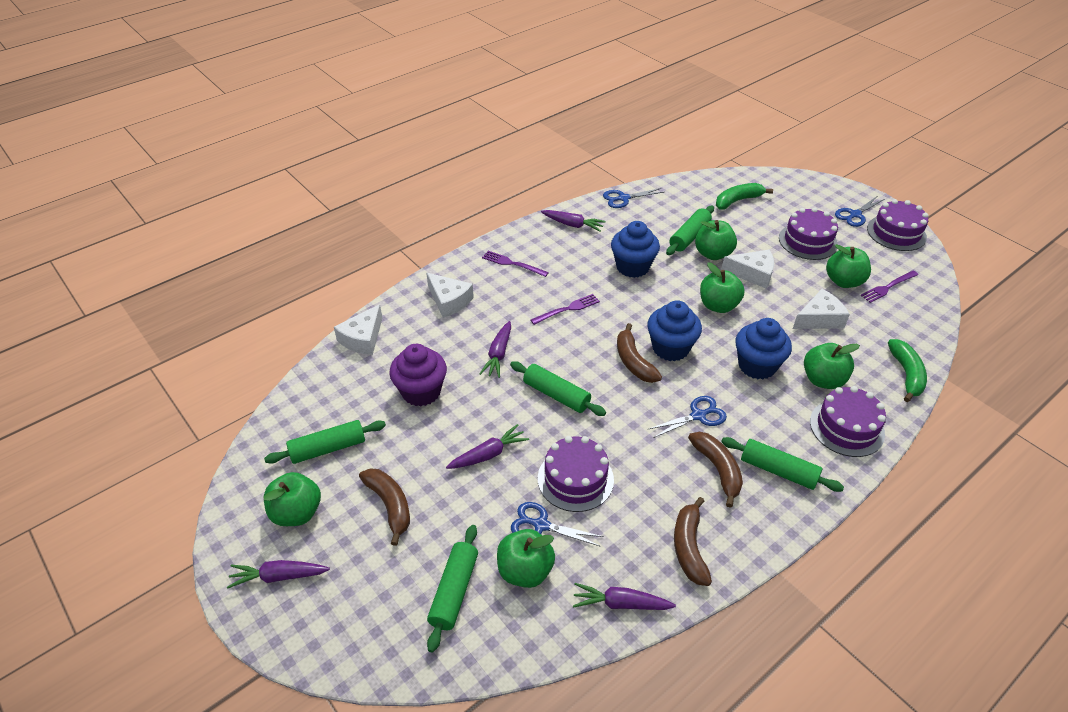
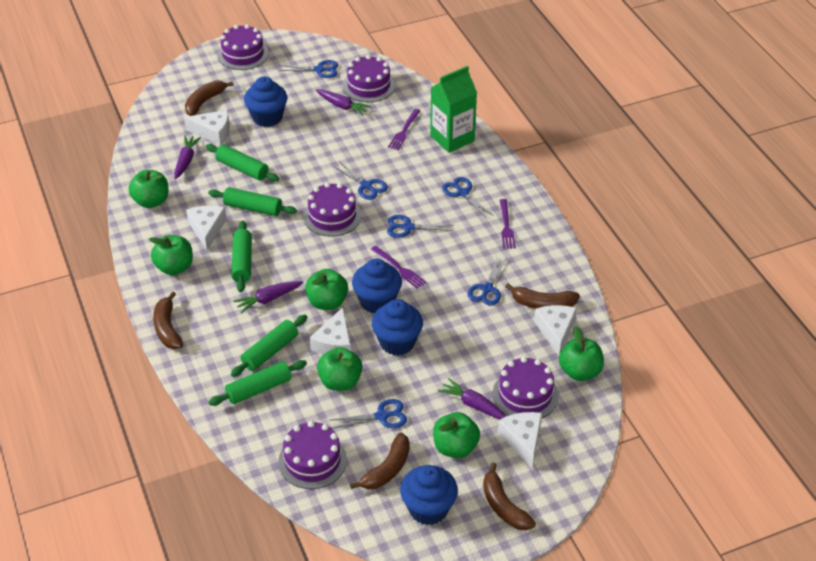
blue cupcake: [611,221,660,278] [647,300,702,361] [736,318,792,379] = 3 -> [244,76,287,127] [352,259,402,313] [372,299,423,355] [400,465,458,525] = 4
blue scissors: [511,502,604,547] [603,188,664,208] [649,396,727,438] [835,197,885,227] = 4 -> [279,60,338,78] [331,399,407,429] [333,162,388,200] [387,215,454,238] [442,177,492,219] [467,257,507,306] = 6
brown banana: [359,468,410,546] [617,323,662,383] [674,497,712,586] [688,432,743,508] = 4 -> [153,291,183,349] [185,81,234,116] [350,433,410,490] [483,462,536,530] [505,283,580,309] = 5
green banana: [716,183,773,210] [888,339,927,402] = 2 -> none = 0
green carton: none = 0 -> [430,66,477,153] = 1
purple cake: [538,436,614,512] [779,207,838,260] [810,386,886,457] [867,199,929,251] = 4 -> [218,24,269,70] [278,421,347,489] [304,182,361,237] [343,55,395,102] [493,357,558,418] = 5
purple carrot: [227,560,330,589] [446,424,529,469] [479,321,511,378] [541,210,606,232] [573,583,676,610] = 5 -> [174,135,201,179] [233,281,303,313] [316,89,372,116] [438,378,506,419] = 4
purple cupcake: [389,344,447,406] = 1 -> none = 0
white cheese: [334,304,382,355] [426,273,474,318] [721,249,774,289] [793,289,850,329] = 4 -> [184,110,230,145] [186,205,227,250] [310,307,351,355] [498,412,542,468] [534,305,577,355] = 5

